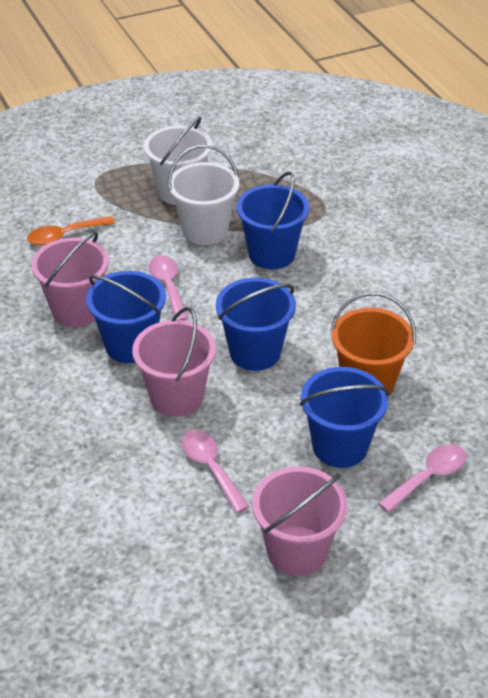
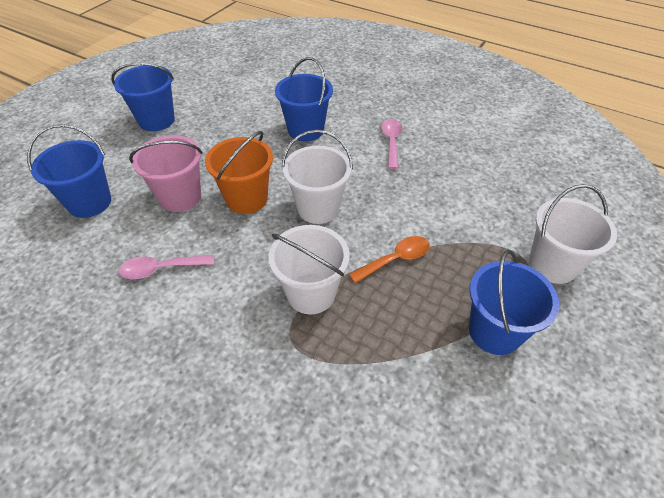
pink bucket: [31,232,109,327] [132,307,216,417] [252,466,348,576] = 3 -> [129,135,202,212] = 1
pink spoon: [149,255,188,321] [181,430,249,513] [378,444,466,513] = 3 -> [119,255,214,279] [381,119,403,169] = 2
white bucket: [144,117,212,205] [168,145,240,245] = 2 -> [269,225,350,314] [282,130,353,224] [529,184,617,284] = 3

